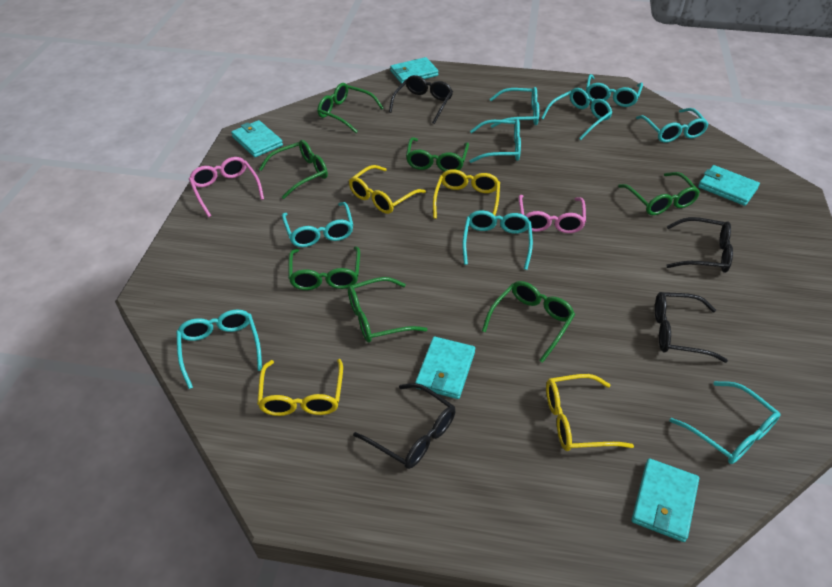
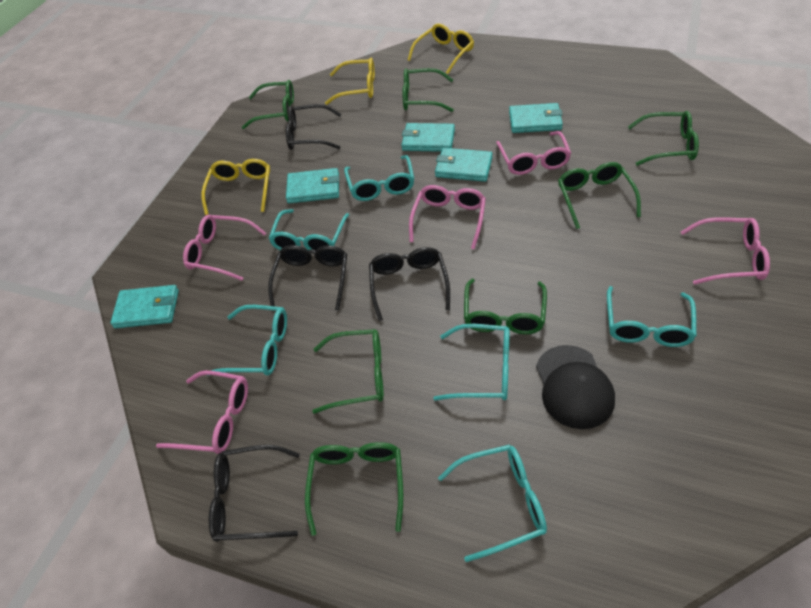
black cap: none = 0 -> [536,345,615,429] = 1
pink glasses: [189,157,264,217] [519,195,586,233] = 2 -> [156,371,248,454] [183,215,266,281] [409,185,486,249] [496,131,571,175] [681,217,770,285] = 5
turquoise glasses: [176,310,262,389] [282,202,353,247] [462,210,533,270] [470,119,521,163] [490,87,539,128] [541,88,612,140] [586,74,643,107] [636,108,709,143] [670,381,781,464] = 9 -> [207,305,287,376] [268,209,349,250] [344,155,415,201] [433,324,510,401] [438,445,547,562] [607,286,697,347] = 6
yellow glasses: [257,359,343,416] [349,165,426,214] [433,169,500,219] [546,374,634,451] = 4 -> [201,159,270,215] [325,58,375,105] [408,23,474,74] = 3

